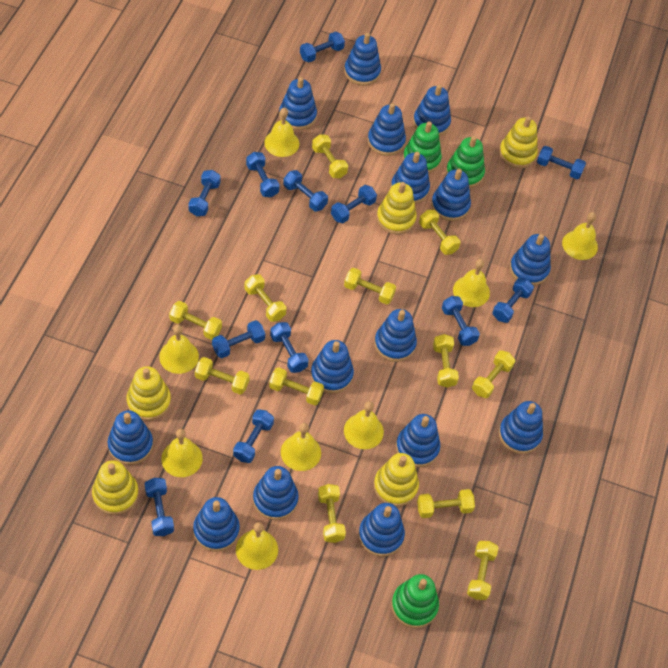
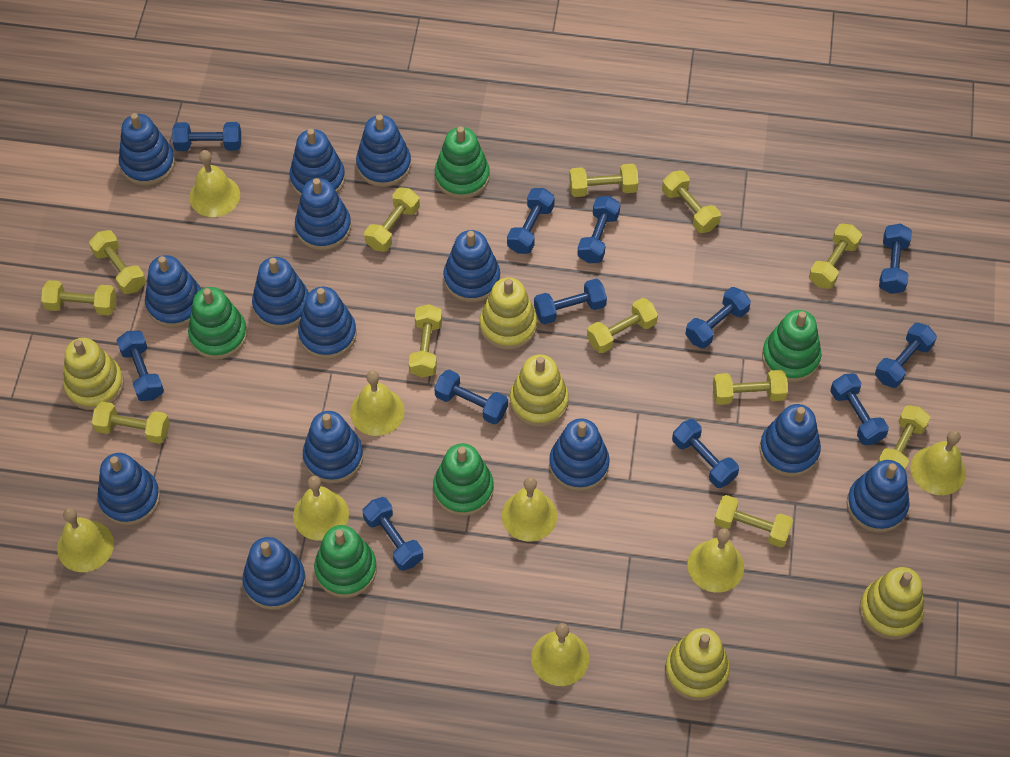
blue stacking toy: [108,410,153,465] [193,497,240,552] [253,466,299,520] [279,77,317,130] [311,340,354,393] [344,33,381,86] [358,503,405,557] [367,103,406,156] [374,309,417,362] [391,152,430,204] [396,414,440,467] [413,84,451,136] [431,169,471,221] [499,401,543,454] [510,234,551,286] = 15 -> [97,453,160,525] [119,113,175,186] [145,255,201,328] [243,537,306,610] [252,257,309,329] [289,129,345,197] [295,178,351,251] [298,287,357,359] [303,411,363,484] [356,114,411,187] [443,230,500,303] [549,418,610,491] [759,404,821,477] [847,460,909,533] = 14
green stacking toy: [391,574,439,628] [403,121,442,173] [446,136,485,188] = 3 -> [188,287,247,360] [314,525,377,598] [433,443,494,516] [435,126,490,199] [762,310,821,382] = 5

